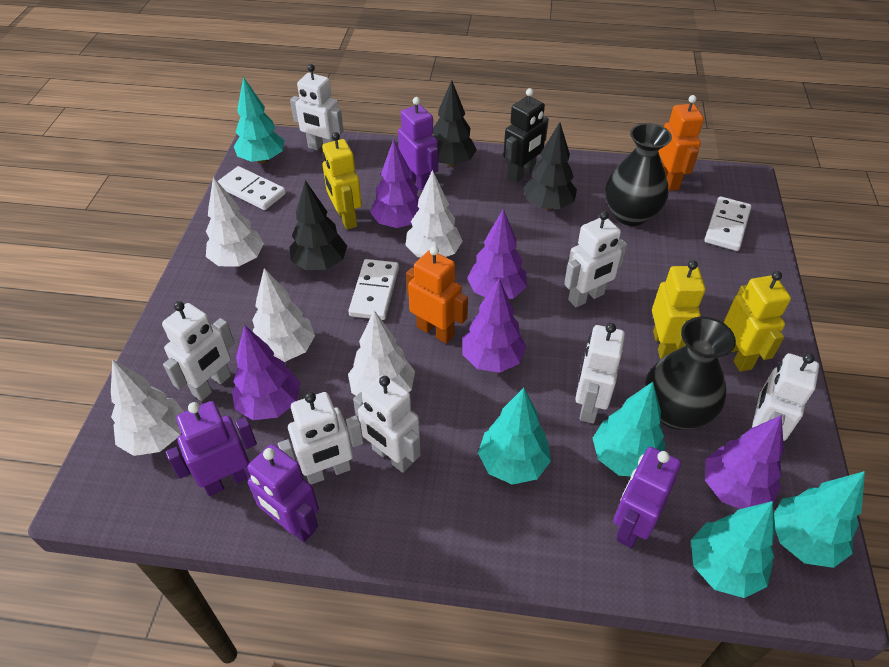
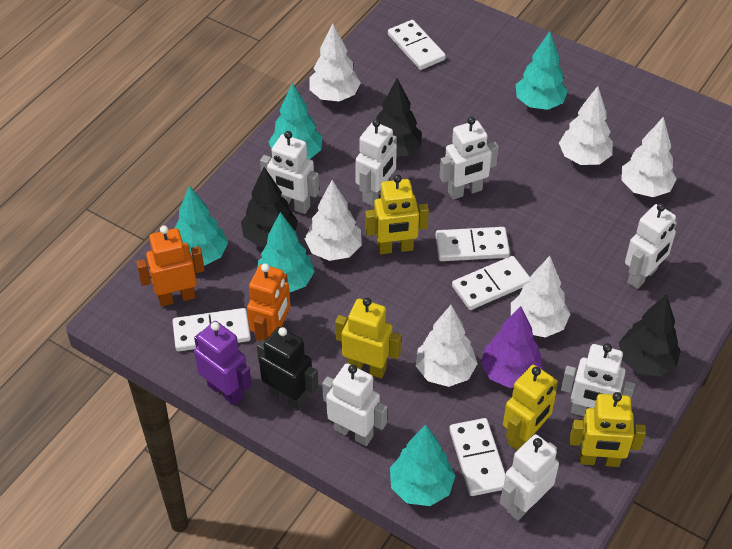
black vase: [605,123,672,226] [645,317,736,430] = 2 -> none = 0
purple robot: [166,401,257,496] [244,444,319,542] [398,97,438,192] [613,447,681,548] = 4 -> [194,321,252,406] = 1
purple tree: [232,325,300,420] [370,139,420,228] [462,279,526,373] [467,209,527,299] [705,415,784,509] = 5 -> [481,306,543,388] = 1
white domino: [218,166,286,210] [348,259,399,320] [705,196,752,251] = 3 -> [172,308,251,351] [388,20,446,70] [435,227,510,261] [449,418,505,496] [452,256,530,310] = 5
white tree: [111,360,184,456] [206,177,264,267] [252,268,315,362] [348,310,415,395] [405,170,462,258] = 5 -> [305,180,362,261] [309,23,361,102] [416,305,478,387] [511,256,570,338] [559,86,613,165] [621,117,677,197] = 6
yellow robot: [322,132,362,229] [652,260,705,359] [724,271,791,372] = 3 -> [335,298,401,378] [365,175,429,254] [503,365,558,450] [570,392,646,467] = 4

